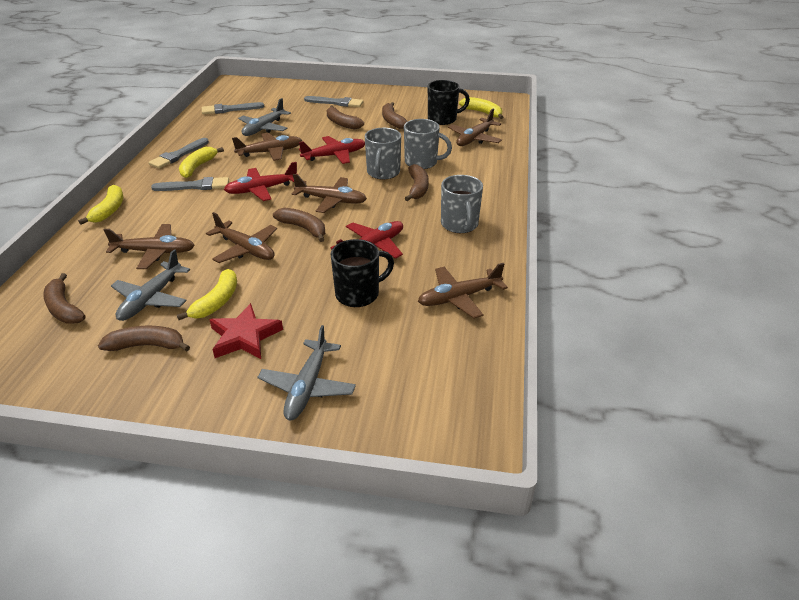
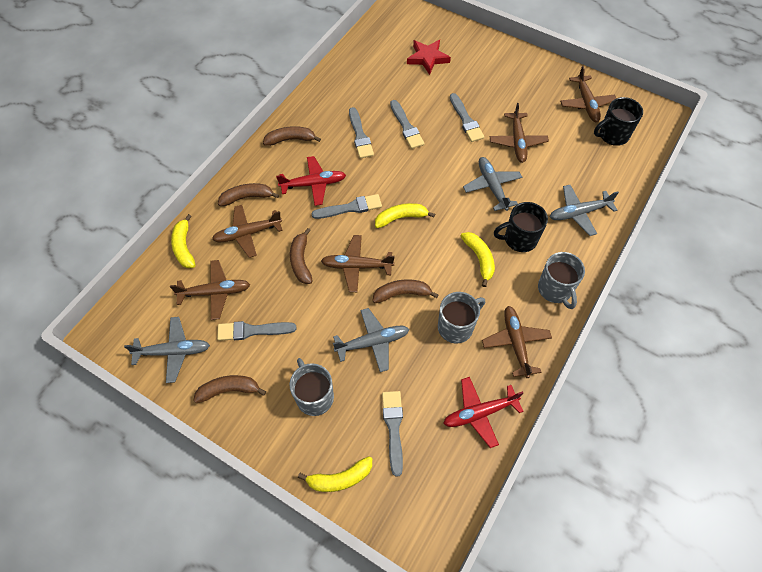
brown banana: [43,273,86,324] [98,326,190,351] [273,208,325,242] [327,105,364,129] [382,102,407,129] [405,164,429,201] = 6 -> [193,375,266,403] [218,183,279,206] [263,126,321,146] [290,228,313,284] [372,279,438,303] = 5
grey brush: [149,138,209,169] [151,177,229,191] [202,102,264,114] [304,96,363,107] = 4 -> [217,321,296,341] [311,194,382,219] [349,107,374,159] [382,391,403,477] [390,100,425,149] [450,93,484,142] = 6
grey plane: [111,249,190,321] [238,98,291,136] [257,325,356,420] = 3 -> [124,317,210,383] [333,308,409,372] [463,157,522,211] [550,185,619,236] = 4
red plane: [224,162,297,201] [299,136,365,164] [331,221,403,259] = 3 -> [276,156,346,206] [443,377,524,448] = 2

